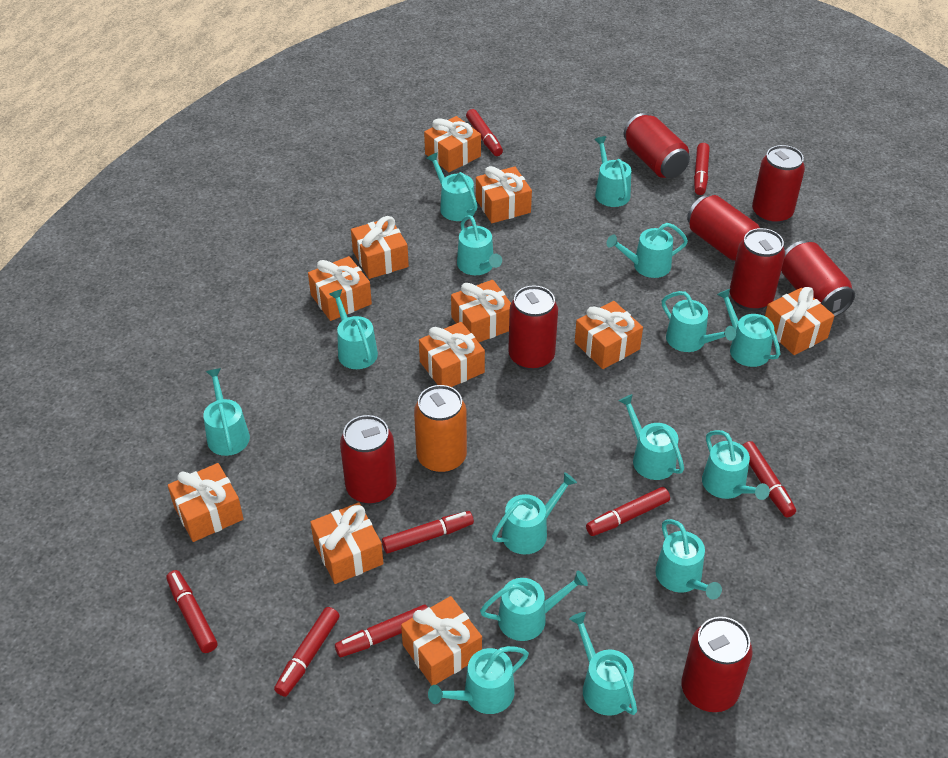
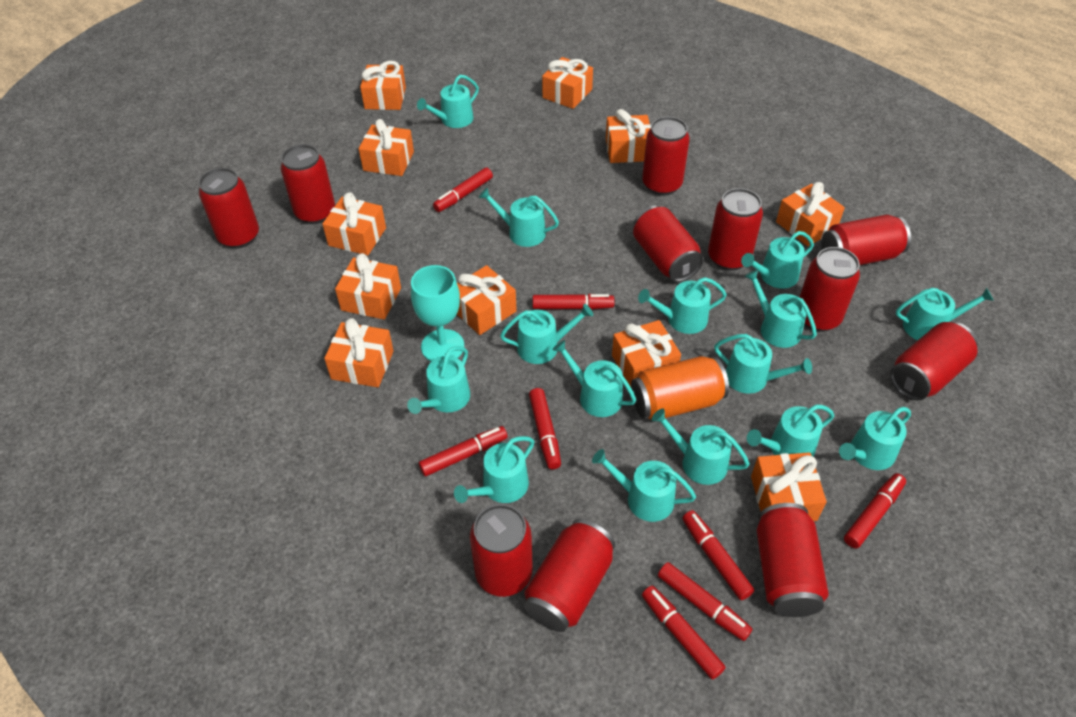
red can: [340,415,397,505] [508,285,558,371] [623,113,690,178] [681,617,753,712] [687,195,760,261] [730,228,785,311] [752,145,805,224] [781,241,855,317] = 8 -> [199,168,259,249] [281,144,335,224] [470,504,533,597] [524,519,615,632] [633,206,704,282] [642,117,690,196] [708,188,763,271] [757,503,829,617] [800,247,860,332] [821,215,911,265] [890,322,978,400] = 11
turquoise goblet: none = 0 -> [411,265,464,362] = 1

